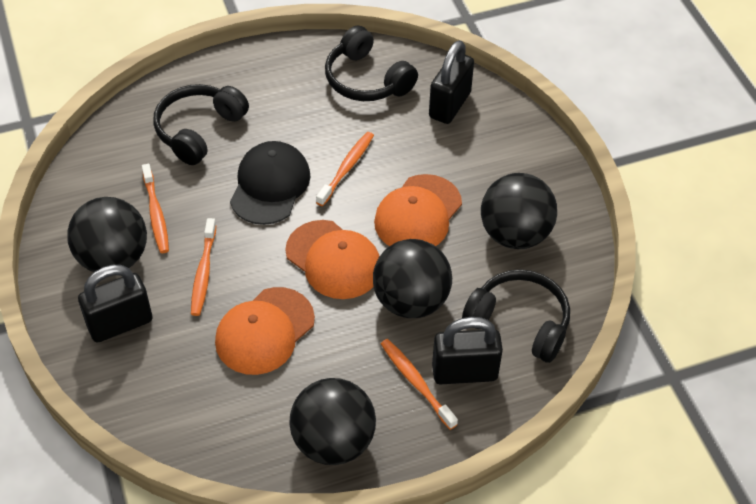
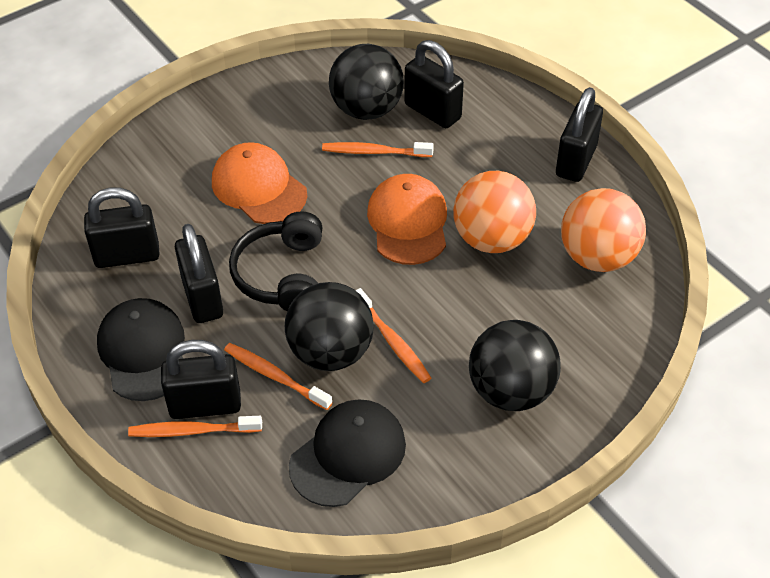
black ball: [67,197,147,272] [289,378,376,465] [373,239,452,318] [481,173,557,249] = 4 -> [285,282,374,371] [329,44,404,120] [469,320,561,411] = 3
black cap: [230,141,311,225] = 1 -> [97,298,185,401] [289,399,406,507] = 2
black headphones: [153,84,249,165] [325,25,418,101] [462,269,570,363] = 3 -> [229,211,322,312] = 1
black padlock: [78,265,153,343] [429,40,474,124] [432,317,503,385] = 3 -> [84,187,160,268] [161,340,241,419] [175,224,223,323] [404,40,464,128] [556,87,603,182] = 5
orange ball: none = 0 -> [453,171,536,253] [561,188,646,272] = 2
orange cap: [215,287,315,375] [285,220,379,299] [374,174,462,246] = 3 -> [212,142,307,224] [367,174,447,265] = 2

